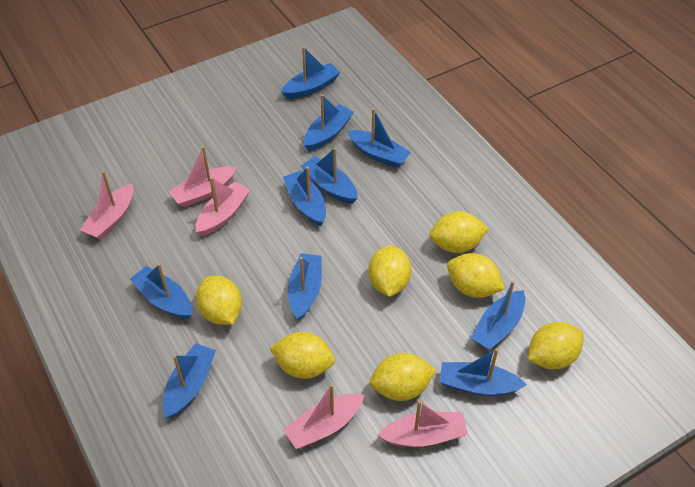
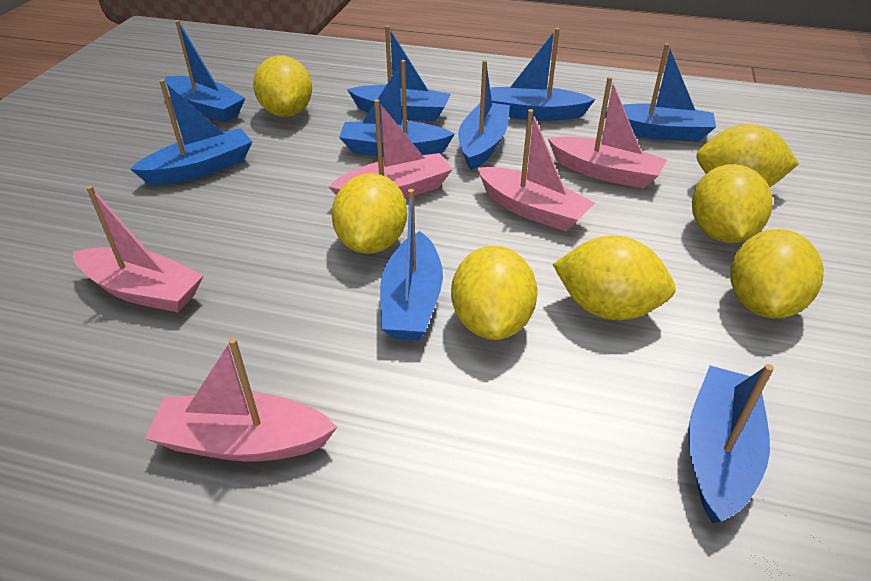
blue boat: [130,263,192,319] [163,343,216,418] [281,47,341,99] [283,167,326,226] [288,253,322,320] [301,148,358,204] [304,94,354,151] [347,108,411,168] [440,348,527,396] [471,281,525,350] = 10 -> [130,79,253,185] [165,20,245,122] [339,60,455,157] [347,26,451,121] [380,189,443,340] [458,60,510,170] [490,28,596,121] [605,43,716,142] [688,364,774,523] = 9

